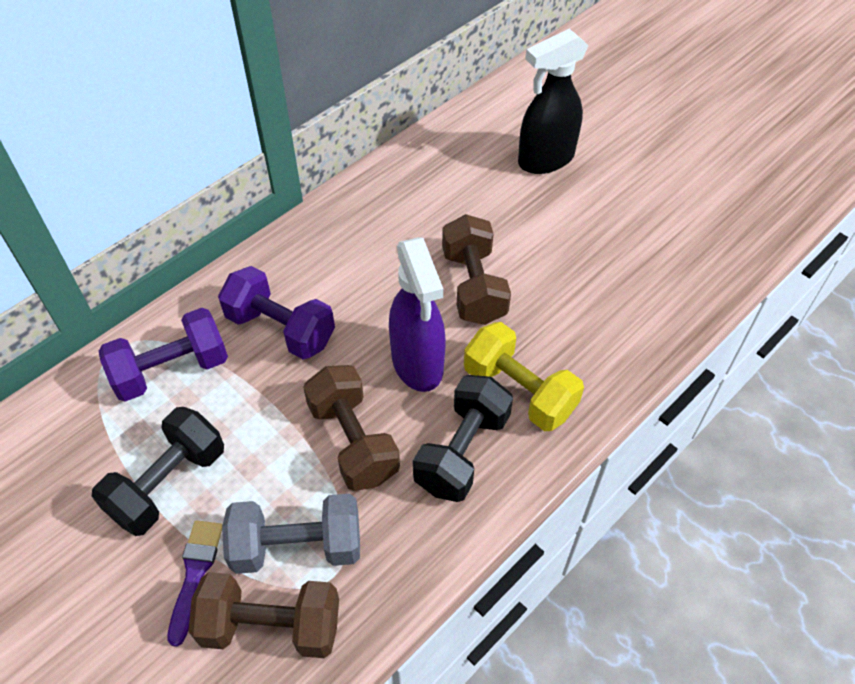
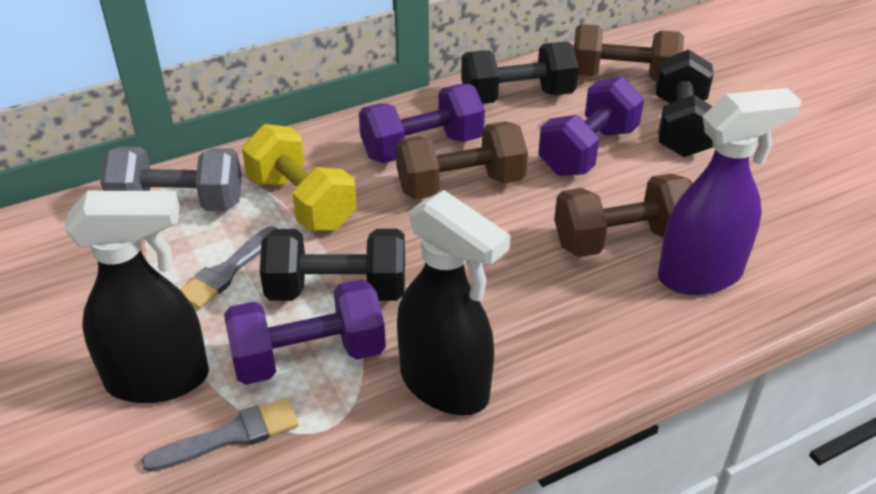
black dumbbell: [92,407,224,536] [413,375,513,502] = 2 -> [260,229,405,301] [461,42,579,104] [655,49,714,157] = 3
black spray bottle: [518,29,589,174] = 1 -> [64,191,209,403] [397,190,511,415] = 2
grey brush: none = 0 -> [141,398,299,472] [180,226,278,309] = 2
purple brush: [167,520,223,647] = 1 -> none = 0
purple dumbbell: [99,308,228,402] [218,266,335,360] = 2 -> [224,279,386,385] [359,84,485,163] [538,76,644,176] = 3

